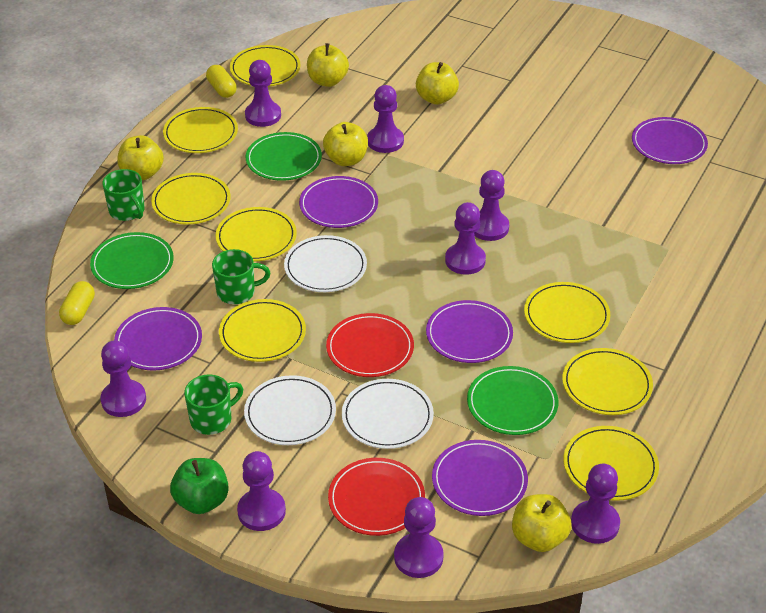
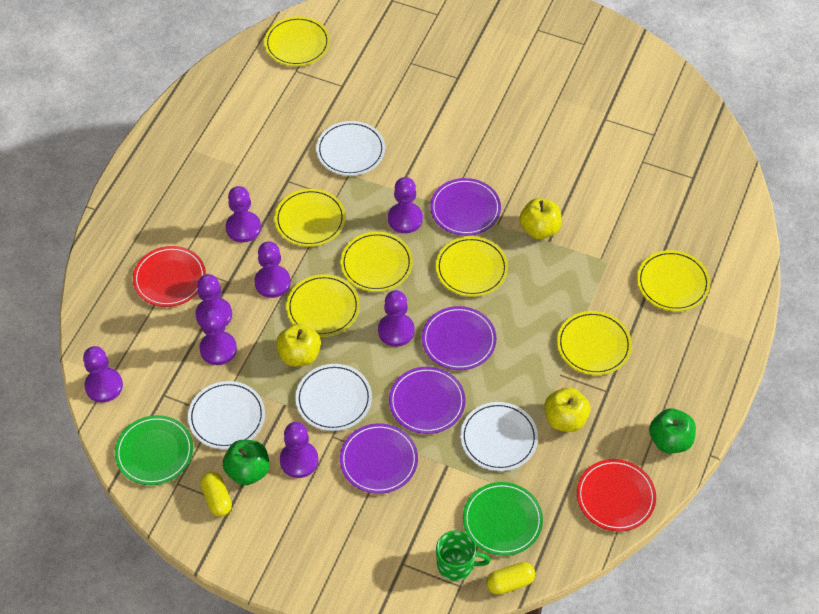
green apple: [170,458,229,514] = 1 -> [223,440,270,485] [649,408,696,453] = 2
green mug: [102,169,145,221] [184,375,243,435] [212,249,270,304] = 3 -> [436,530,491,581] = 1
green plate: [90,232,174,289] [246,132,322,181] [467,366,558,435] = 3 -> [115,415,193,485] [463,482,543,556] = 2
purple plate: [114,307,202,370] [299,176,378,228] [426,300,513,363] [432,440,528,516] [632,117,708,164] = 5 -> [340,423,418,494] [389,367,466,434] [422,306,497,370] [430,178,501,236] = 4
white plate: [244,375,336,445] [284,235,367,292] [342,379,434,449] = 3 -> [188,381,265,449] [295,364,372,431] [316,121,385,176] [460,402,538,471] = 4
yellow apple: [117,135,164,180] [307,43,349,87] [323,122,368,166] [416,62,459,105] [512,494,571,552] = 5 -> [276,323,321,366] [519,198,562,239] [545,387,590,432] = 3
yellow plate: [151,173,231,225] [163,107,238,153] [215,207,297,261] [219,299,306,362] [230,45,300,87] [524,282,610,343] [562,348,653,415] [563,426,659,501] = 8 -> [264,16,330,66] [274,189,346,247] [286,274,360,337] [340,232,413,292] [436,236,508,297] [557,311,632,375] [637,250,710,311] = 7

